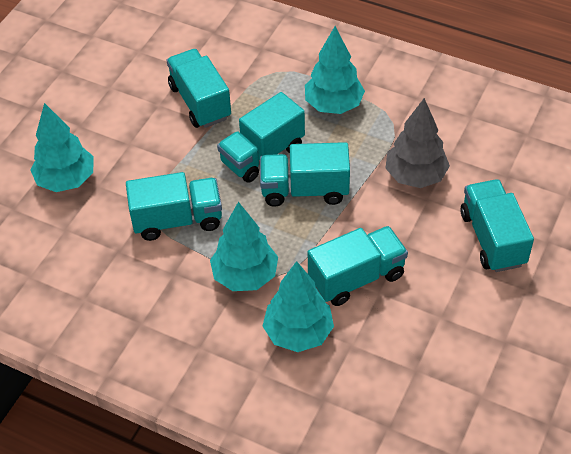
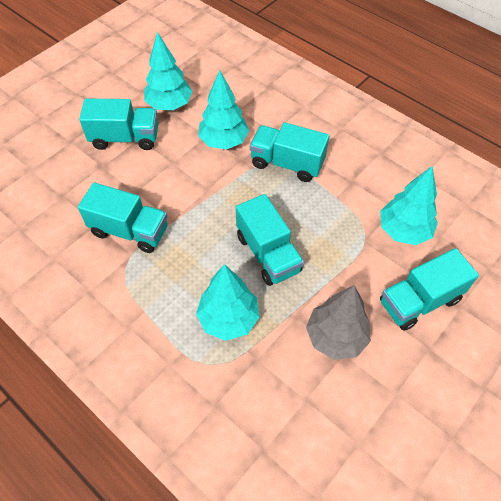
turquoise truck: [126,172,222,241] [167,49,231,128] [217,92,305,183] [260,142,350,207] [308,226,408,306] [461,179,534,272] = 6 -> [78,183,168,253] [79,99,158,150] [236,194,304,286] [250,122,329,182] [380,248,479,331] = 5

